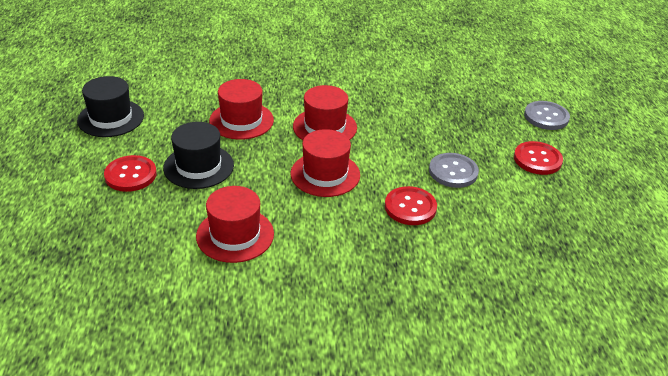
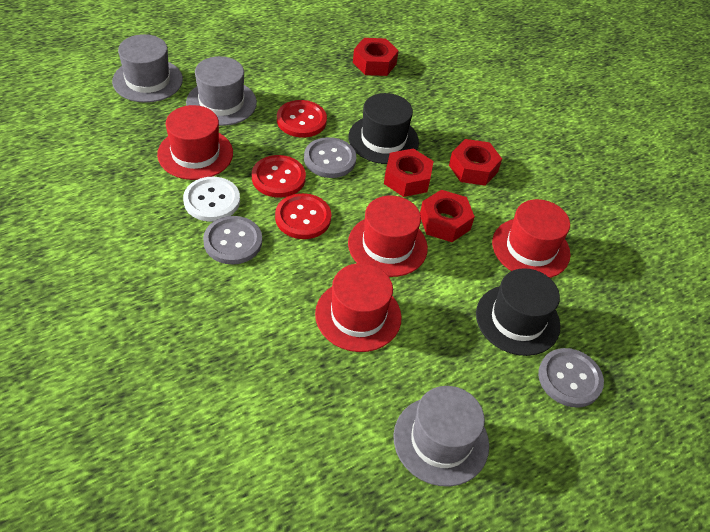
grey button: [429,153,479,188] [524,101,570,130] = 2 -> [203,216,262,264] [304,137,356,178] [538,348,604,408] = 3
grey hat: none = 0 -> [112,34,183,103] [186,56,257,126] [394,386,489,487] = 3
red nut: none = 0 -> [353,38,399,76] [384,148,433,197] [420,190,475,242] [449,139,502,186] = 4
white button: none = 0 -> [183,177,240,222] = 1

